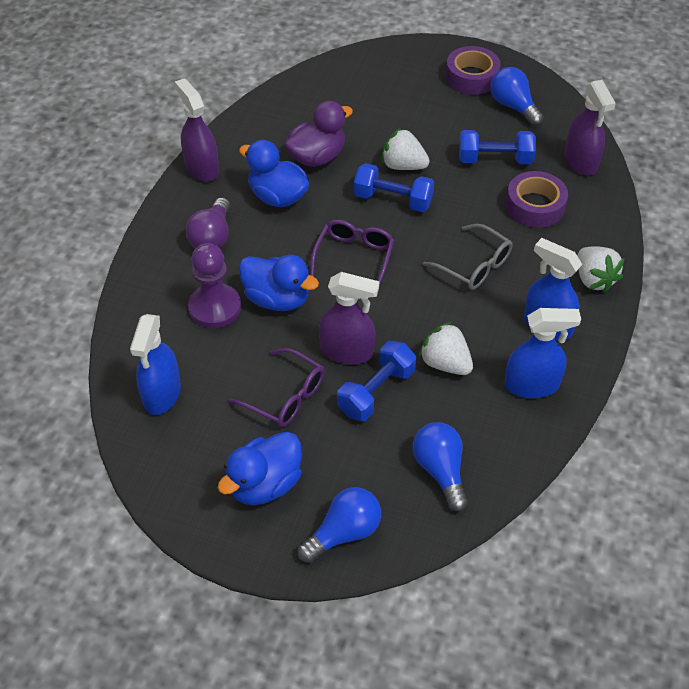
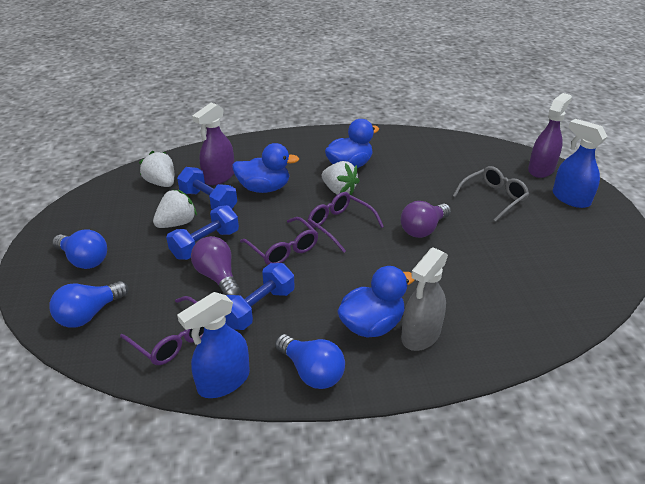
blue spray bottle: [130,314,181,415] [505,308,581,398] [524,238,582,340] = 3 -> [177,292,250,398] [553,119,607,208] = 2
grey spray bottle: none = 0 -> [401,247,448,351] = 1
purple duck: [285,101,353,167] = 1 -> none = 0
purple glasses: [228,348,324,427] [310,220,394,285] = 2 -> [120,296,204,365] [240,217,318,265] [308,192,384,253] = 3
purple light bulb: [186,197,230,249] = 1 -> [191,236,241,296] [401,201,451,238] = 2
purple pawn: [188,243,241,328] = 1 -> none = 0
purple spray bottle: [175,78,219,182] [319,272,379,364] [565,80,616,175] = 3 -> [192,103,234,185] [528,93,572,178] = 2
purple tape: [446,46,501,95] [506,171,568,228] = 2 -> none = 0

